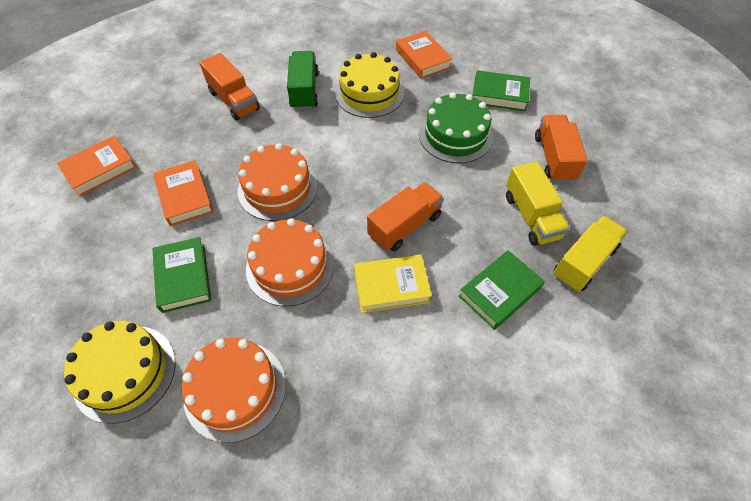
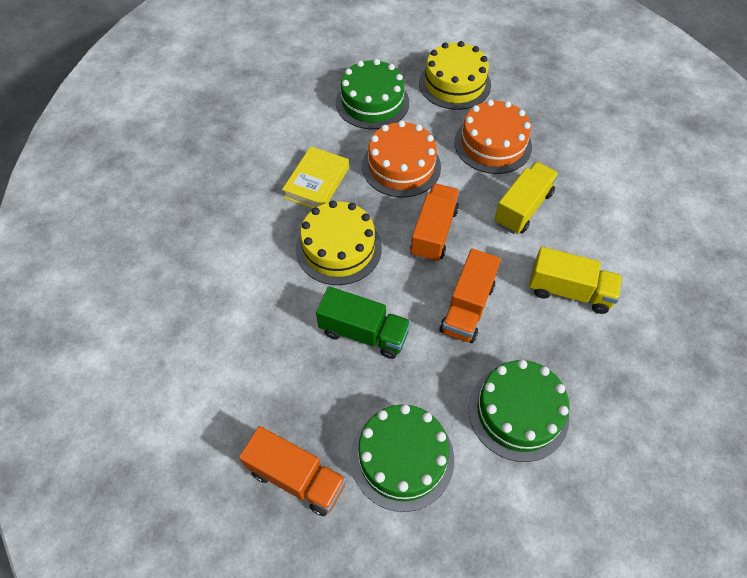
green book: [152,237,211,313] [459,250,545,330] [472,70,530,111] = 3 -> none = 0
green cake: [419,92,493,163] = 1 -> [336,59,409,129] [351,404,454,512] [468,360,570,462] = 3
orange book: [57,136,137,197] [153,160,214,226] [396,31,452,79] = 3 -> none = 0
orange cake: [181,338,286,443] [238,143,318,221] [246,218,334,307] = 3 -> [362,121,441,197] [454,99,532,174] = 2

